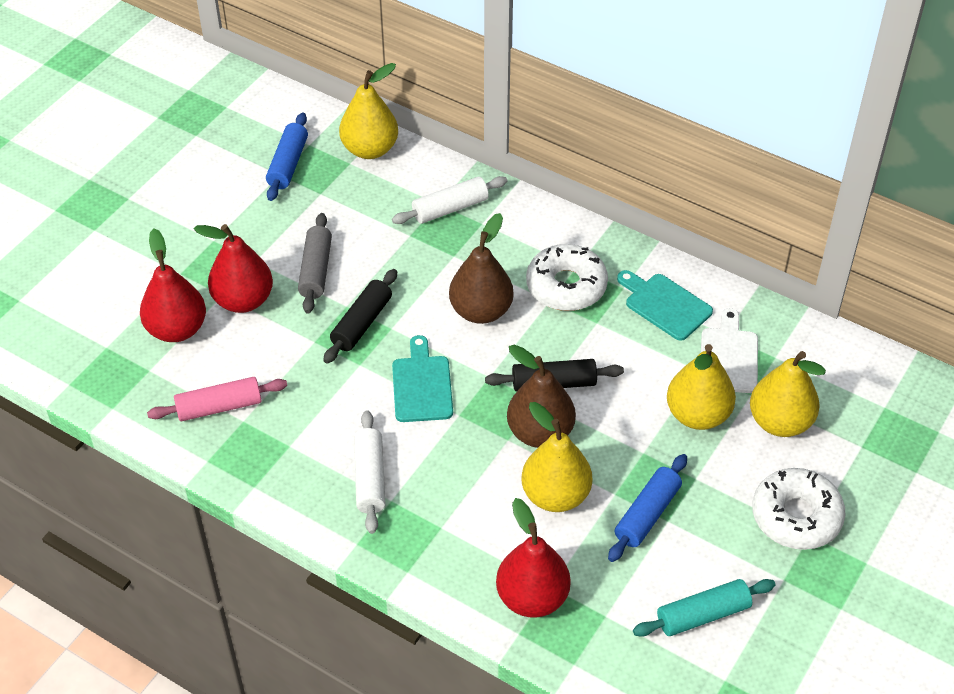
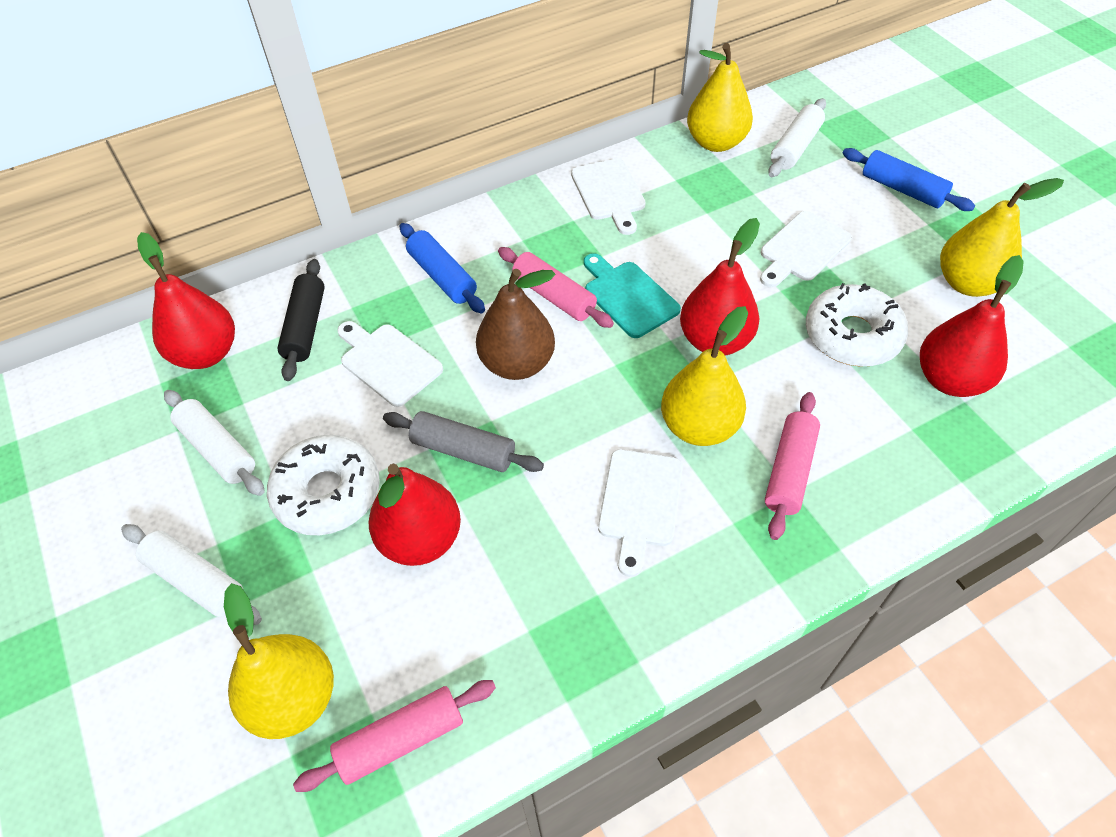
black rolling pin: [323,269,397,364] [485,359,624,392] = 2 -> [277,259,325,381] = 1
brown pear: [449,213,514,324] [507,345,576,448] = 2 -> [476,269,556,380] = 1
pink rolling pin: [147,377,287,421] = 1 -> [293,680,496,792] [498,247,614,328] [765,392,820,540] = 3
red pear: [140,229,206,342] [194,224,273,313] [496,498,571,618] = 3 -> [137,232,235,369] [369,463,461,566] [680,218,760,355] [920,255,1024,397] = 4
turquoise cutting board: [392,335,453,422] [617,270,713,341] = 2 -> [584,253,681,338] = 1
turquoise rolling pin: [633,579,775,637] = 1 -> none = 0
white cutting board: [701,308,758,393] = 1 -> [337,321,443,407] [571,158,646,235] [598,449,683,577] [760,211,852,287] = 4
white rolling pin: [354,410,385,534] [392,176,507,224] = 2 -> [121,524,262,625] [164,390,265,496] [768,98,826,177] = 3

